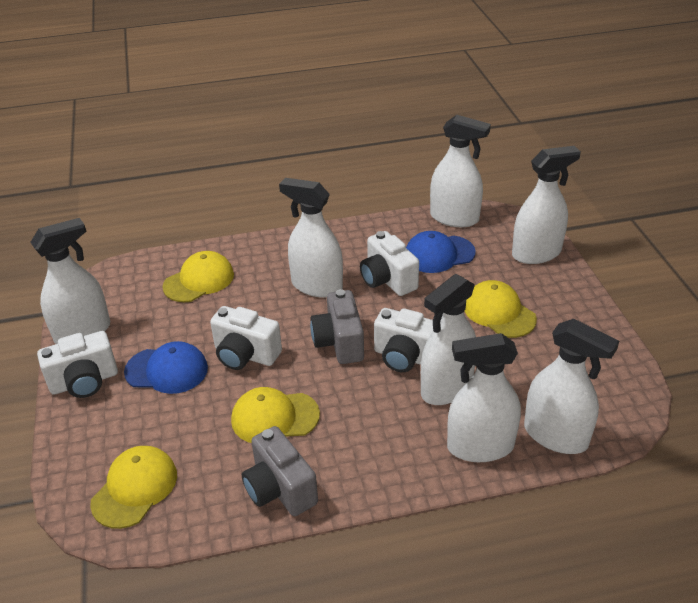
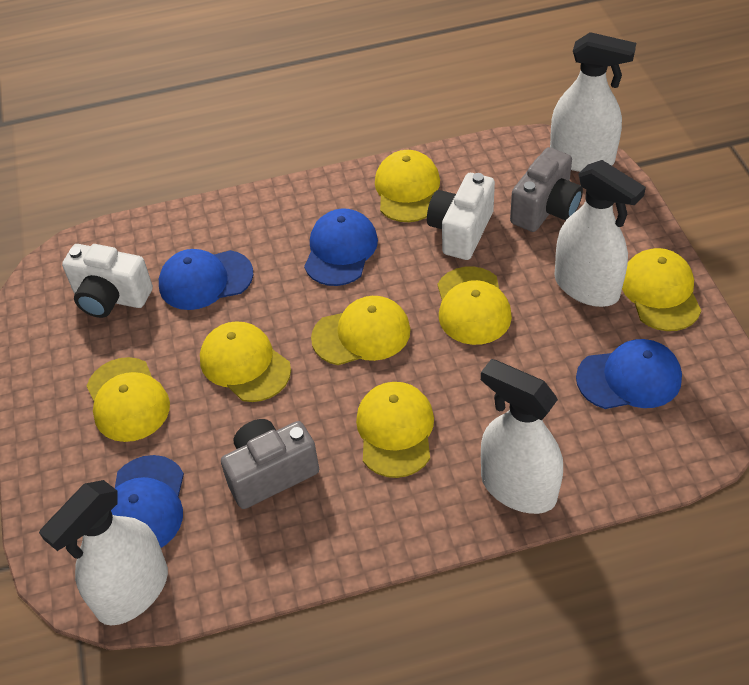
blue cap: [124,341,208,394] [406,231,476,273] = 2 -> [111,455,184,548] [159,249,253,310] [304,209,378,286] [576,339,682,409] = 4
white camera: [37,331,118,398] [210,306,282,370] [360,231,419,296] [374,308,433,372] = 4 -> [62,244,153,318] [427,173,495,260] = 2
white spray bottle: [30,218,110,344] [279,178,343,298] [421,274,476,405] [430,115,491,227] [447,333,521,462] [512,146,581,264] [524,319,619,454] = 7 -> [39,480,168,626] [481,359,563,514] [550,32,636,172] [554,160,646,307] = 4
yellow cap: [90,446,177,529] [163,251,234,302] [231,387,320,443] [464,280,537,338] = 4 -> [87,357,170,442] [200,321,291,402] [311,296,411,365] [356,382,434,478] [375,150,440,222] [438,266,512,345] [622,248,701,331] = 7

